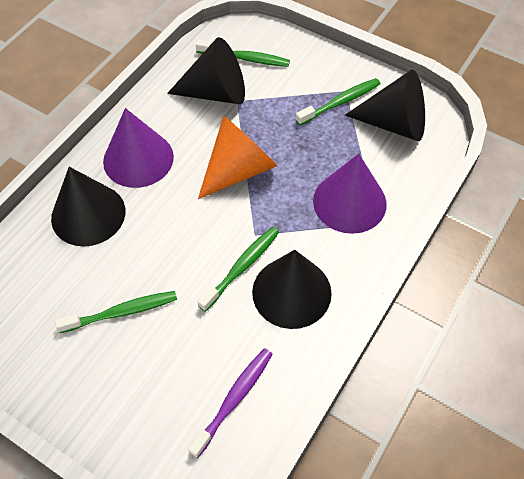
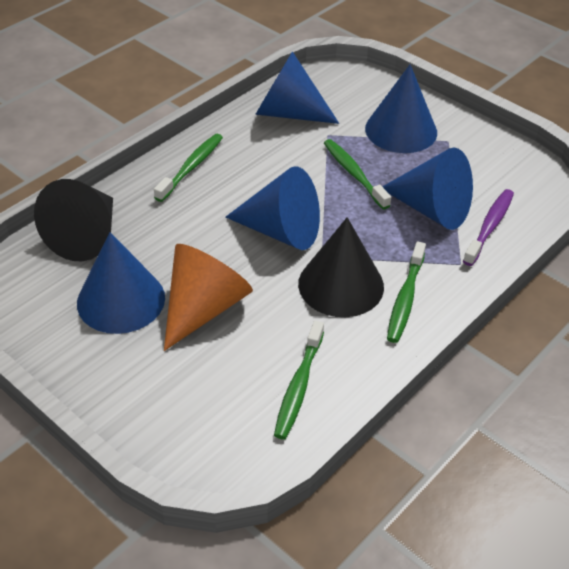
black cone: [51,167,125,246] [167,37,245,104] [252,250,332,329] [345,70,425,141] = 4 -> [34,179,113,261] [298,217,384,317] = 2
blue cone: none = 0 -> [77,232,165,334] [226,166,320,250] [255,51,339,124] [365,65,437,153] [382,147,473,230] = 5
purple cone: [103,108,174,188] [313,153,387,234] = 2 -> none = 0

